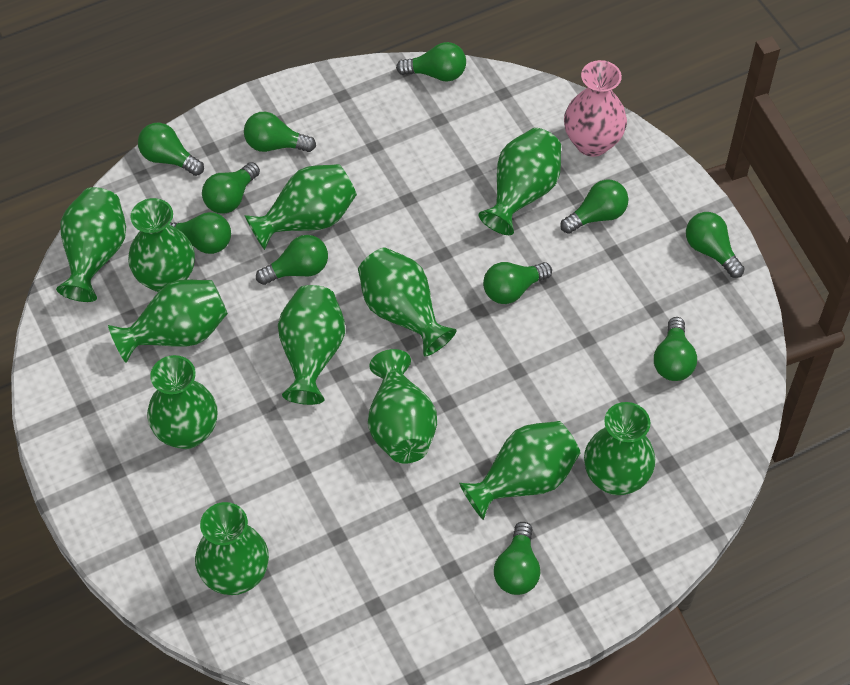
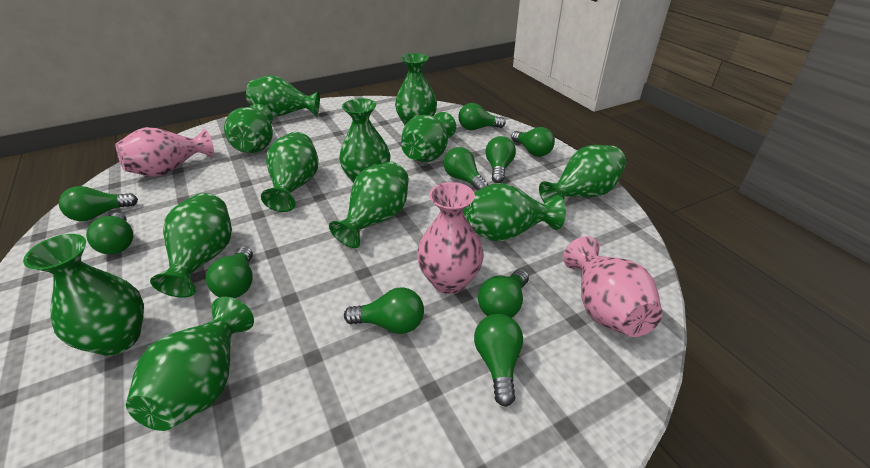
green light bulb: [138,123,204,176] [169,212,231,254] [202,162,260,214] [244,112,316,152] [256,235,328,285] [396,42,466,82] [483,262,552,304] [494,522,540,595] [560,180,629,234] [654,317,697,381] [686,212,745,278] = 11 -> [59,186,138,221] [86,212,133,254] [206,246,253,298] [344,287,424,334] [444,147,488,191] [458,103,506,130] [474,314,523,407] [478,269,529,318] [485,136,516,183] [511,127,555,157] = 10
pink vase: [564,60,627,157] = 1 -> [115,127,214,177] [417,182,484,294] [563,236,662,337] = 3

